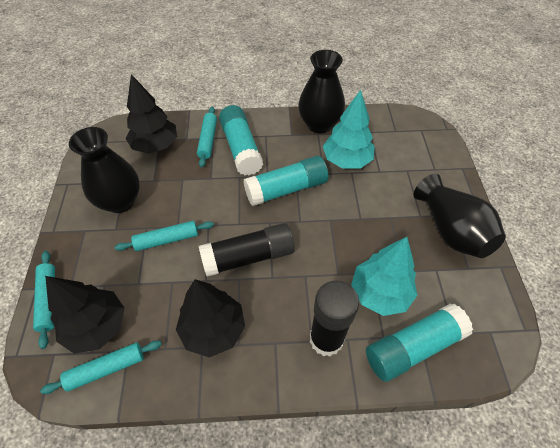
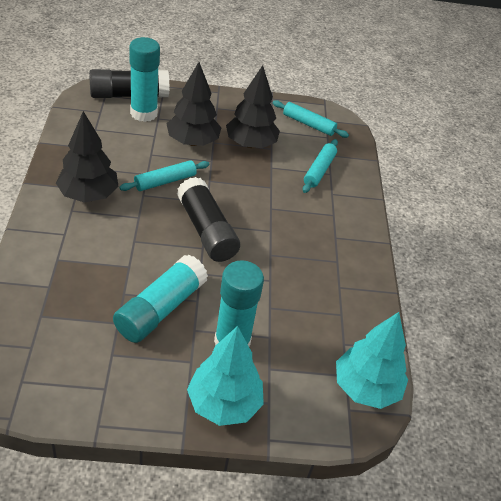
black vase: [69,127,140,213] [298,50,345,133] [414,174,506,258] = 3 -> none = 0
turquoise rolling pin: [33,251,55,349] [40,340,162,394] [115,221,214,251] [197,106,217,168] = 4 -> [119,160,209,191] [273,100,349,138] [303,139,338,193] = 3

